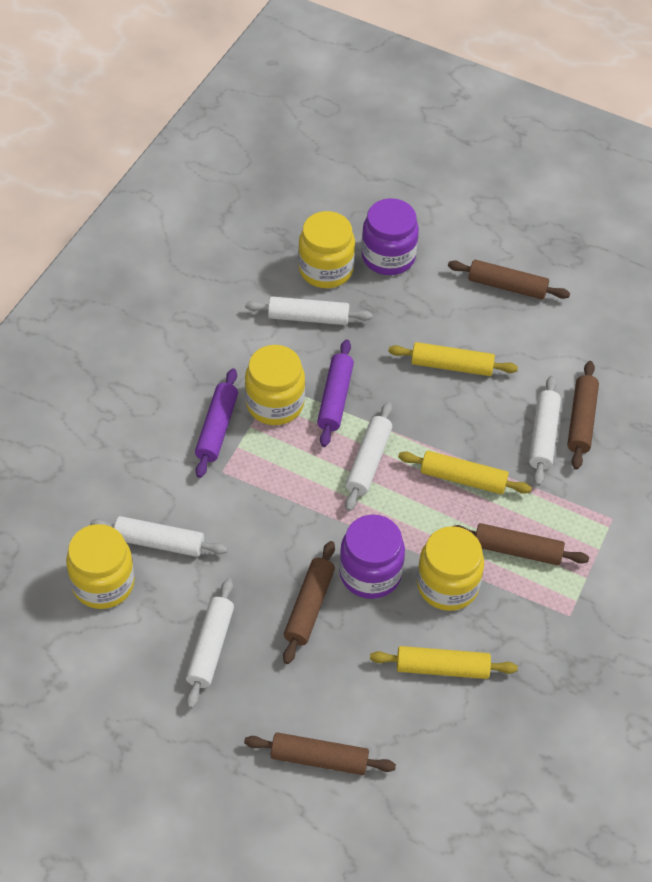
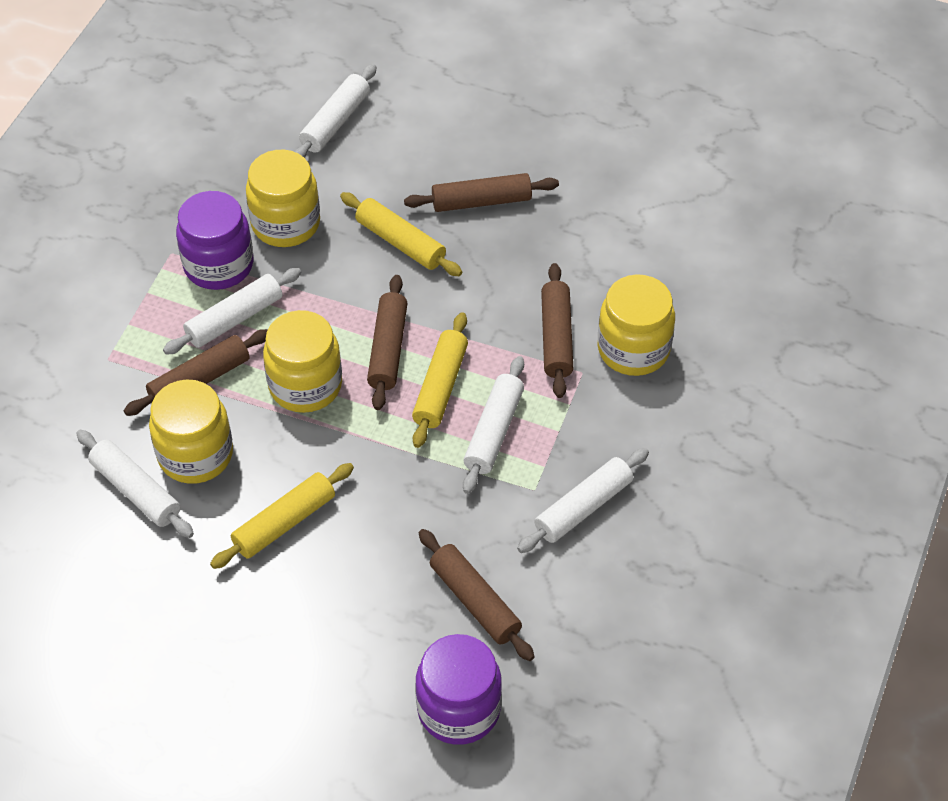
purple rolling pin: [195,368,238,478] [317,339,354,447] = 2 -> none = 0

